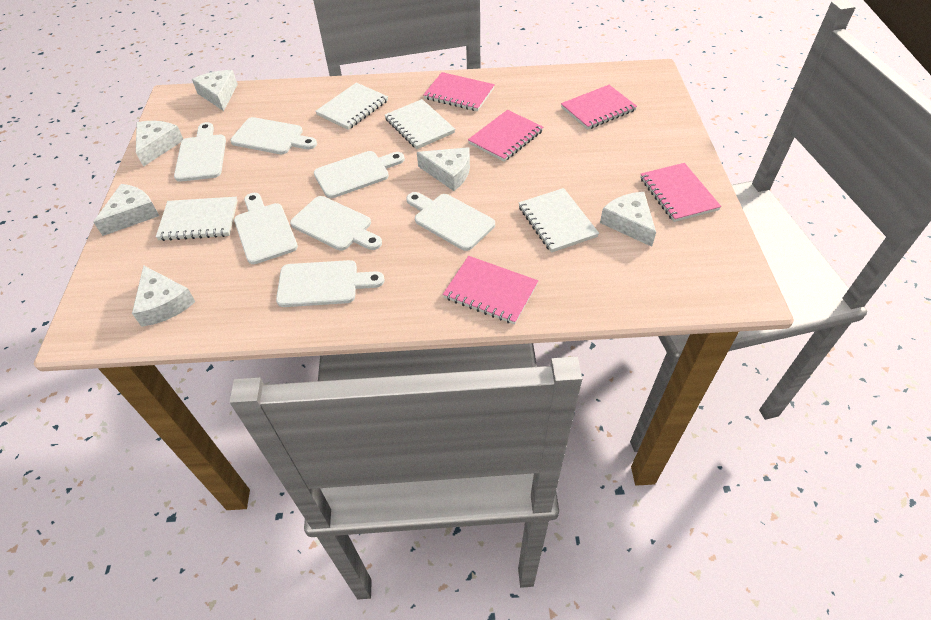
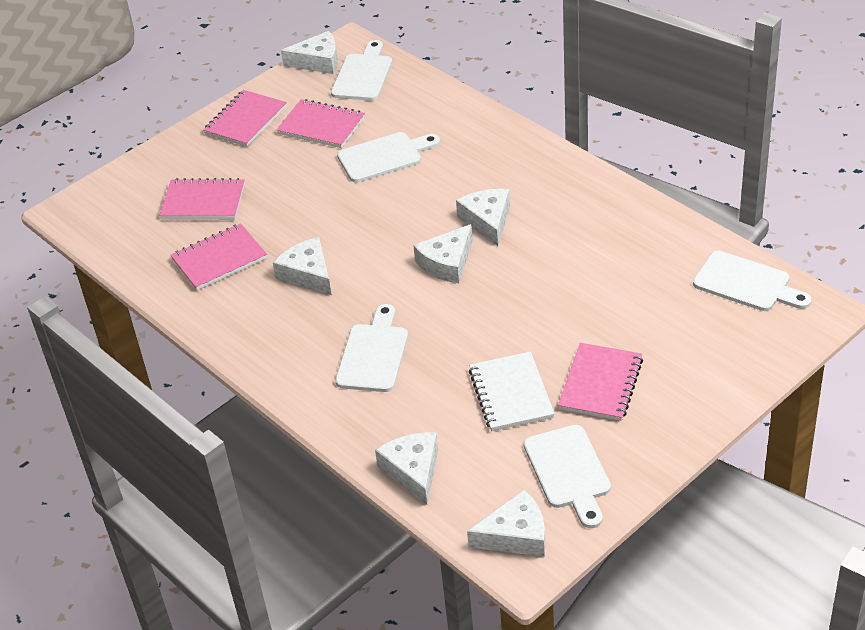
white cutting board: [174,122,226,182] [230,117,317,154] [234,193,298,264] [276,260,385,307] [290,196,382,251] [314,151,405,198] [406,192,495,251] = 7 -> [331,40,392,101] [335,304,408,392] [337,132,440,182] [524,425,611,528] [693,251,812,311] = 5
white notebook: [156,197,238,241] [315,83,388,130] [385,99,455,149] [519,188,599,253] = 4 -> [469,352,555,431] = 1

